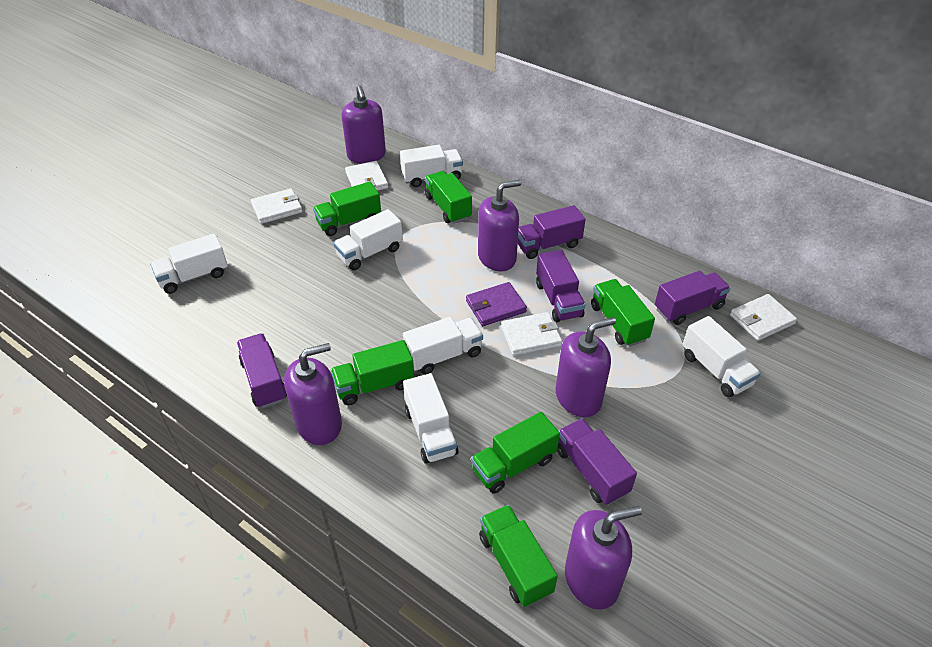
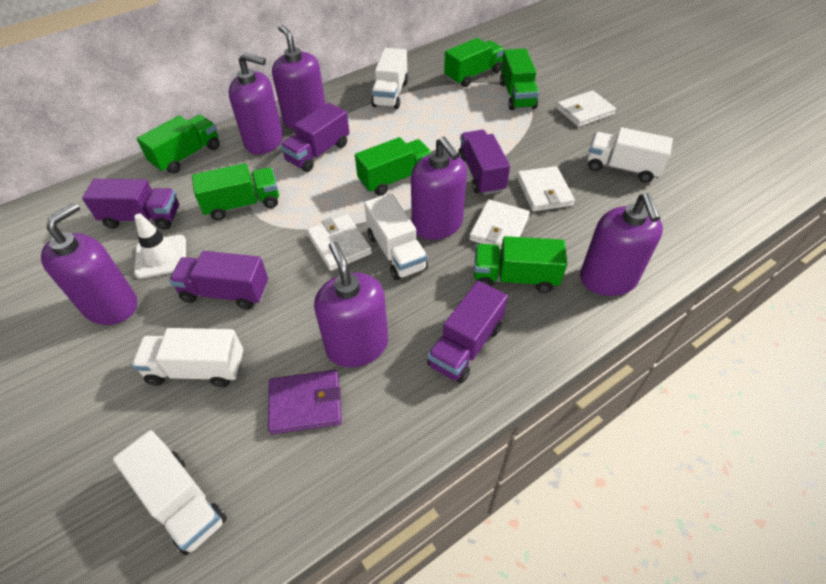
purple soap dispenser: [284,343,342,445] [341,85,386,164] [478,180,521,271] [555,317,616,417] [565,506,642,609] = 5 -> [41,202,137,325] [229,53,283,155] [272,25,326,129] [314,241,388,367] [411,137,467,240] [580,193,663,296] = 6
white traffic cone: none = 0 -> [134,213,186,279] = 1
white truck: [150,233,228,294] [333,209,403,270] [400,145,463,187] [403,317,483,374] [403,373,458,464] [682,316,761,397] = 6 -> [113,430,227,555] [132,328,243,387] [364,193,428,280] [371,48,408,109] [588,127,673,183] = 5

